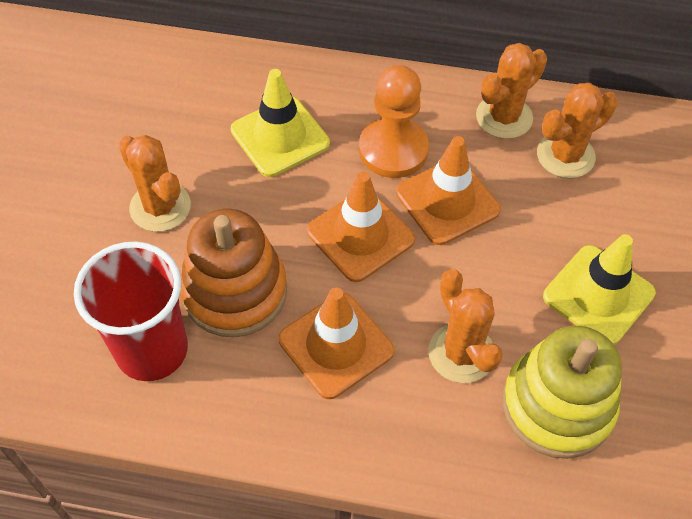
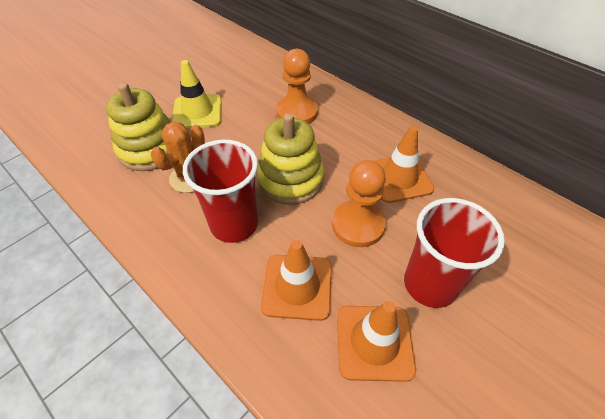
orange cactus: [118,135,191,232] [428,269,503,383] [476,43,547,139] [537,83,618,179] = 4 -> [151,122,205,193] = 1
orange pawn: [359,65,429,178] = 1 -> [276,49,318,124] [332,160,386,247] = 2
orange stacking toy: [180,209,287,337] = 1 -> none = 0
red cup: [74,242,188,381] = 1 -> [183,140,258,243] [404,198,505,308] = 2
yellow stacking toy: [502,326,622,459] = 1 -> [106,82,170,171] [257,113,324,205] = 2
yellow traffic cone: [231,69,330,177] [543,234,656,345] = 2 -> [172,60,222,128] = 1

